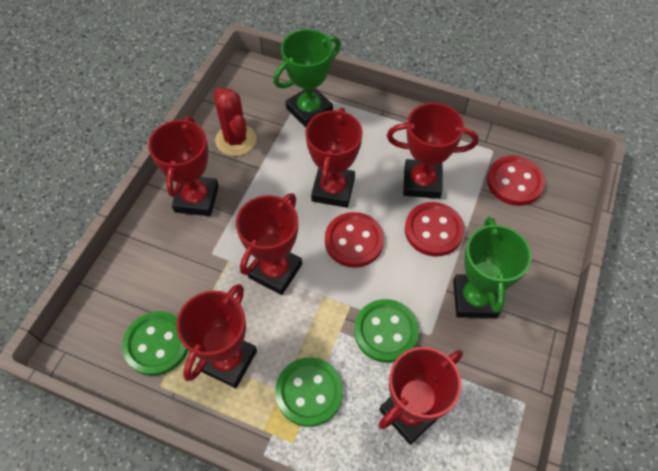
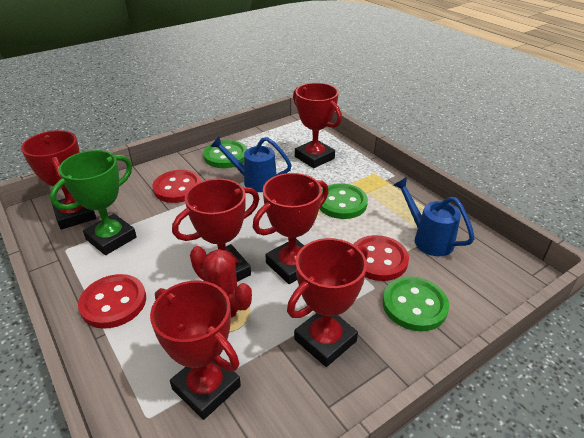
blue watering can: none = 0 -> [210,136,292,192] [394,177,474,256] = 2
green trophy: [273,29,341,128] [453,217,531,318] = 2 -> [50,150,137,255] = 1

